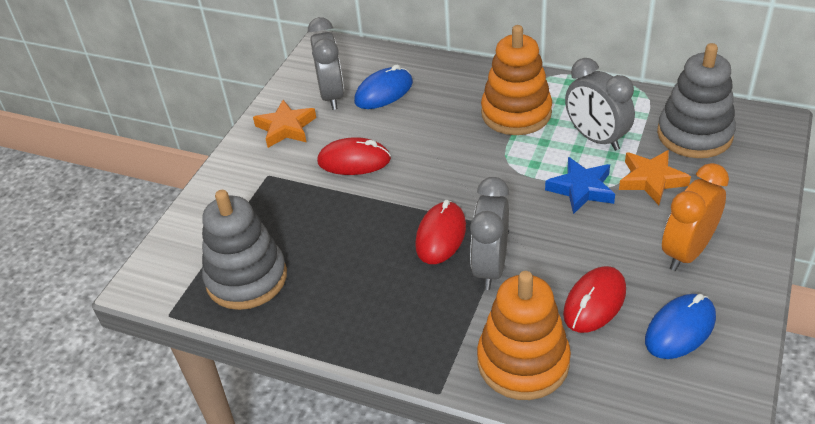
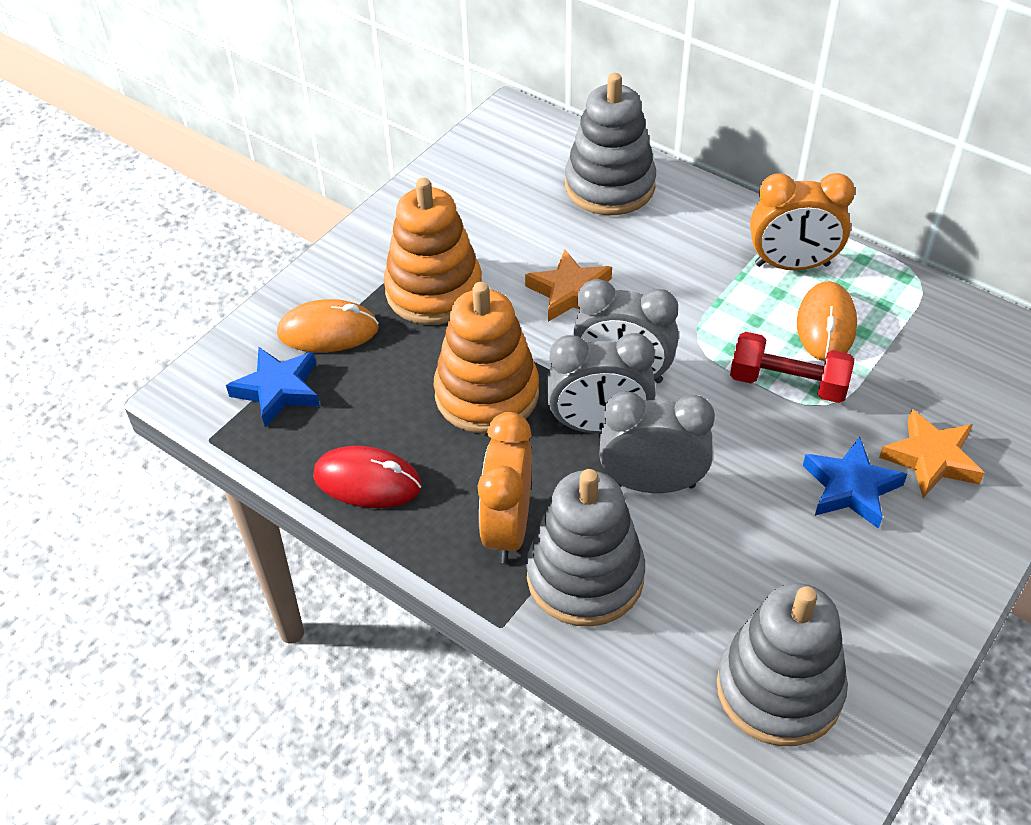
blue mouse: [354,65,413,109] [645,294,716,359] = 2 -> none = 0
blue star: [545,157,615,214] = 1 -> [226,347,320,427] [803,437,907,529] = 2
grey stacking toy: [202,190,287,310] [657,43,736,158] = 2 -> [526,469,645,627] [565,73,656,215] [717,583,848,746] = 3
orange clock: [662,163,729,271] = 1 -> [478,412,532,563] [750,173,855,270] = 2
orange mouse: none = 0 -> [277,299,379,352] [797,281,857,361] = 2
red dumbbell: none = 0 -> [730,332,855,403] = 1
red mouse: [317,137,391,175] [415,200,466,264] [563,266,626,333] = 3 -> [313,446,422,508] = 1

